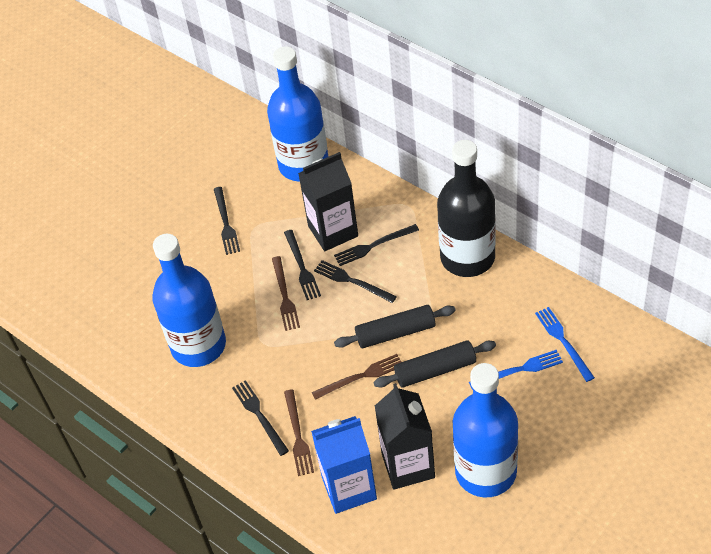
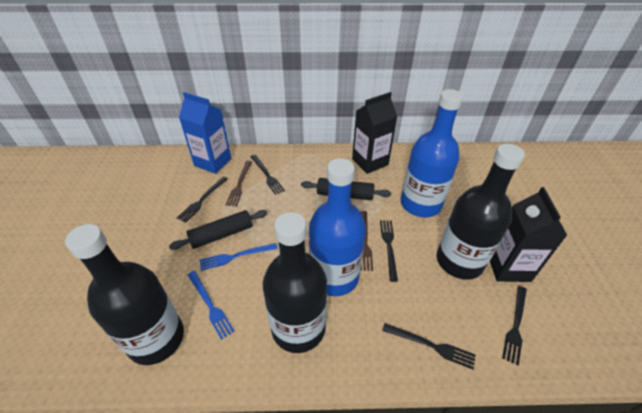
black bottle: [437,140,496,277] = 1 -> [65,224,184,365] [262,212,327,353] [437,144,525,279] = 3
blue bottle: [152,234,226,367] [267,46,328,182] [453,363,518,497] = 3 -> [309,158,366,296] [401,89,463,218] = 2
brown fork: [272,256,300,331] [284,389,314,476] [312,354,401,400] = 3 -> [226,161,252,207] [360,211,373,271] = 2

